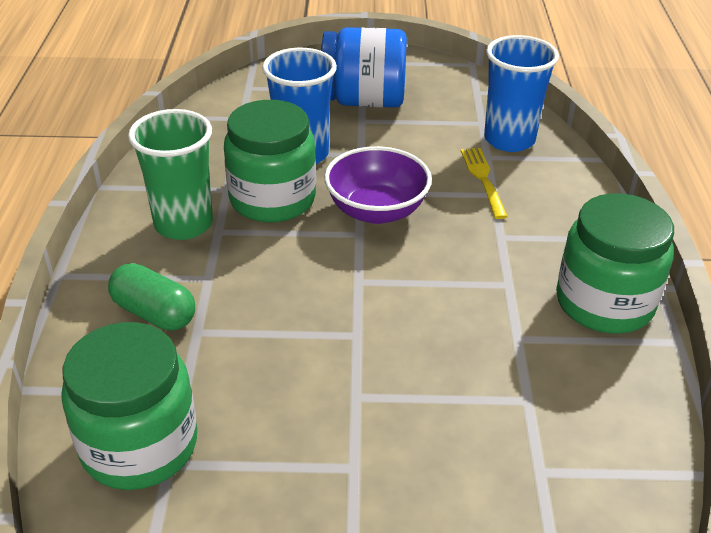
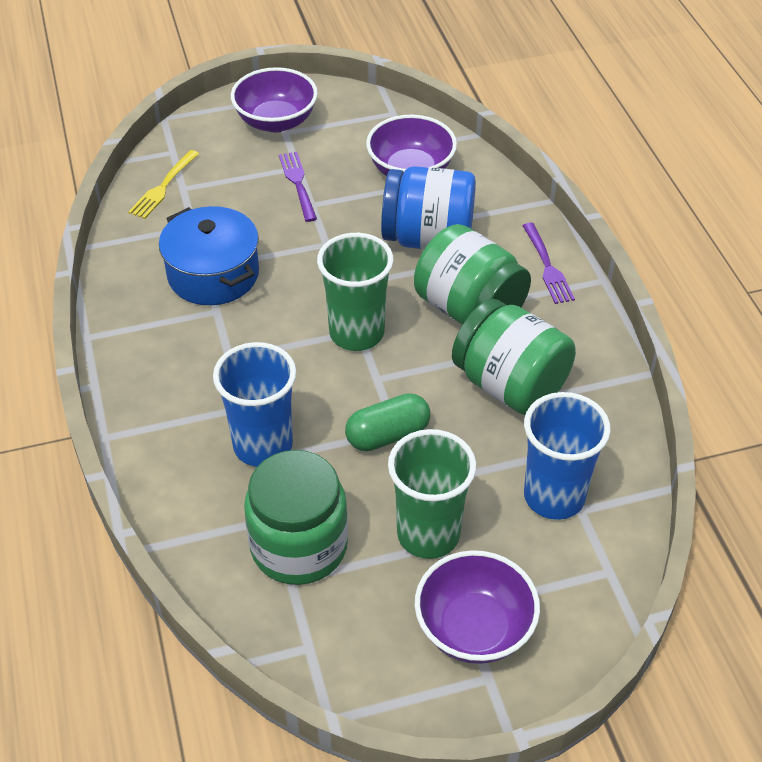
blue pot: none = 0 -> [159,206,259,305] = 1
green cup: [128,109,213,240] = 1 -> [317,233,394,351] [388,429,476,559] = 2
purple bowl: [324,146,432,224] = 1 -> [231,67,318,132] [366,115,457,176] [415,550,540,664] = 3
purple fork: none = 0 -> [279,152,317,222] [522,223,575,304] = 2

